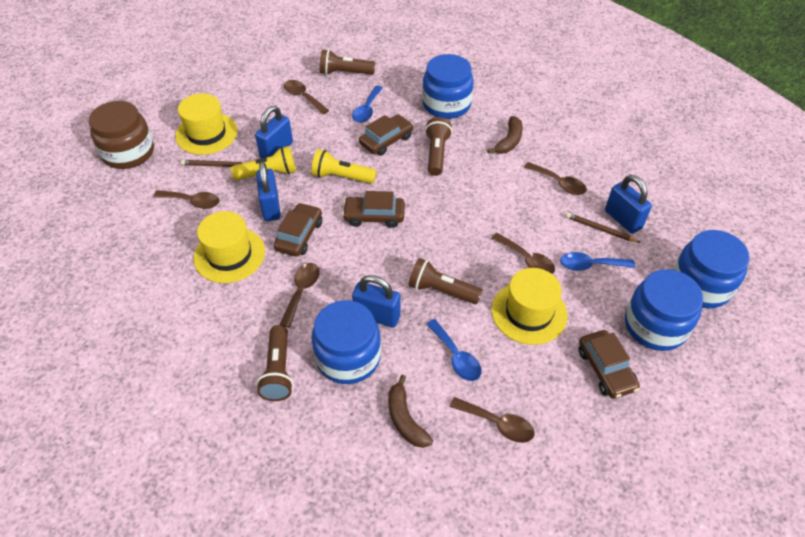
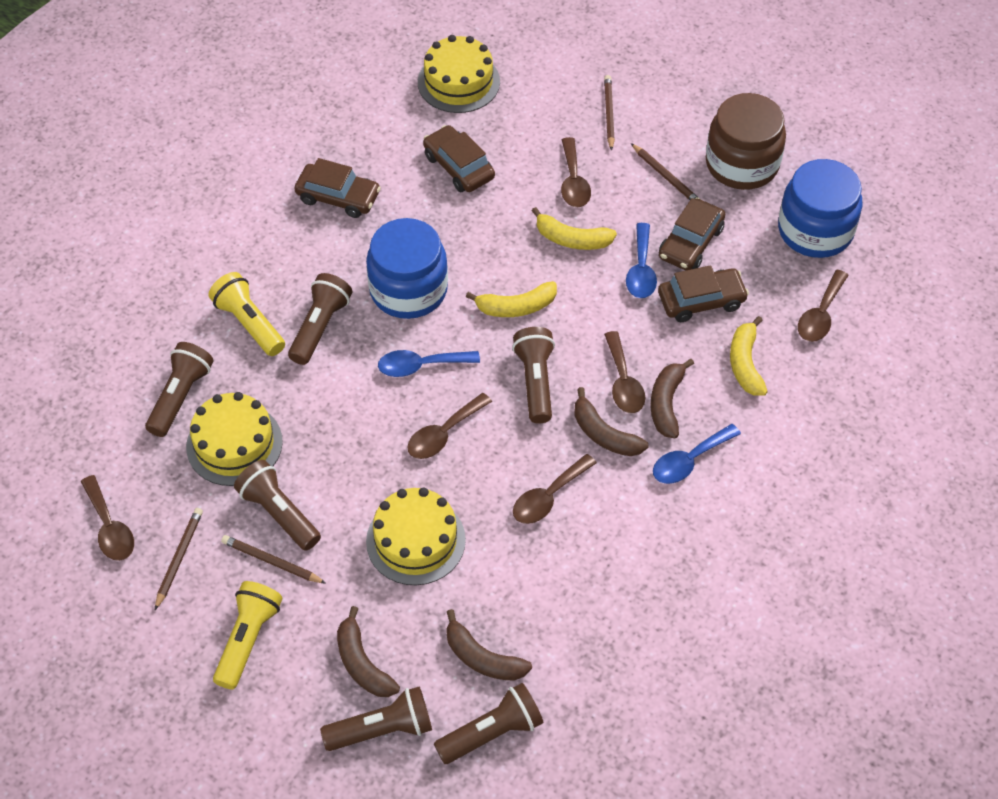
blue jar: [312,300,381,384] [422,54,474,119] [625,269,703,351] [673,230,750,308] = 4 -> [366,218,448,319] [778,159,862,258] = 2
blue padlock: [255,106,293,158] [256,161,281,221] [352,275,401,327] [605,175,652,234] = 4 -> none = 0
brown banana: [388,375,433,448] [487,116,523,154] = 2 -> [337,606,400,697] [446,609,532,681] [574,387,648,456] [651,359,694,438] = 4
brown flashlight: [256,325,293,401] [320,49,375,75] [408,258,482,304] [425,117,452,176] = 4 -> [145,342,213,437] [234,460,321,551] [288,273,352,365] [320,686,432,751] [434,683,544,764] [512,327,555,424] = 6
brown pencil: [181,160,244,167] [566,213,640,242] = 2 -> [155,508,203,610] [221,535,326,584] [604,75,615,151] [631,143,701,200] = 4
yellow banana: none = 0 -> [466,281,557,317] [532,207,617,250] [730,316,768,396] = 3
yellow cake: none = 0 -> [186,392,283,486] [366,487,466,585] [418,35,500,113] = 3
yellow hat: [175,93,238,155] [193,211,265,283] [491,268,567,345] = 3 -> none = 0

